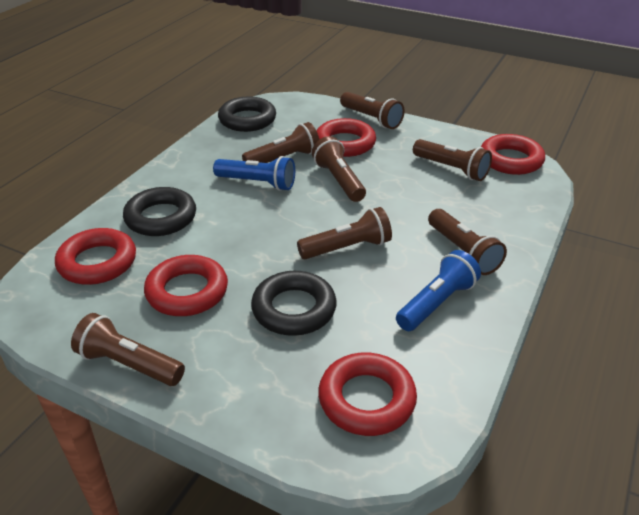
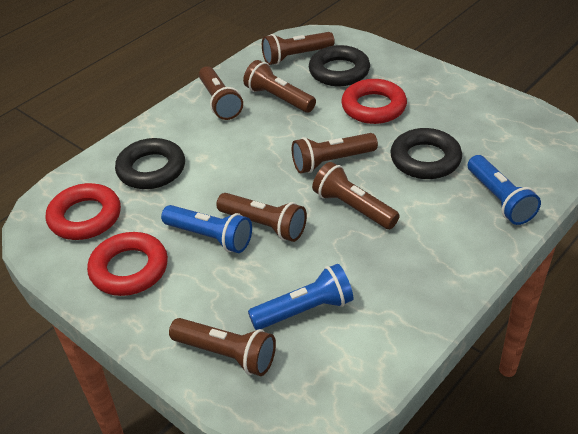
blue flashlight: [213,156,295,191] [396,250,481,331] = 2 -> [161,205,252,253] [248,264,354,330] [468,155,541,225] = 3
red ring: [55,228,136,285] [144,255,228,316] [316,118,376,157] [318,353,417,436] [481,134,545,175] = 5 -> [46,183,121,240] [87,232,168,296] [341,79,407,124] = 3

